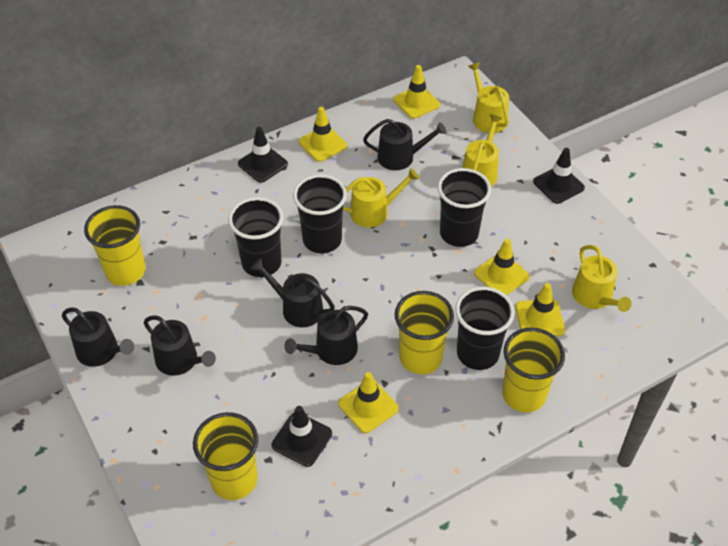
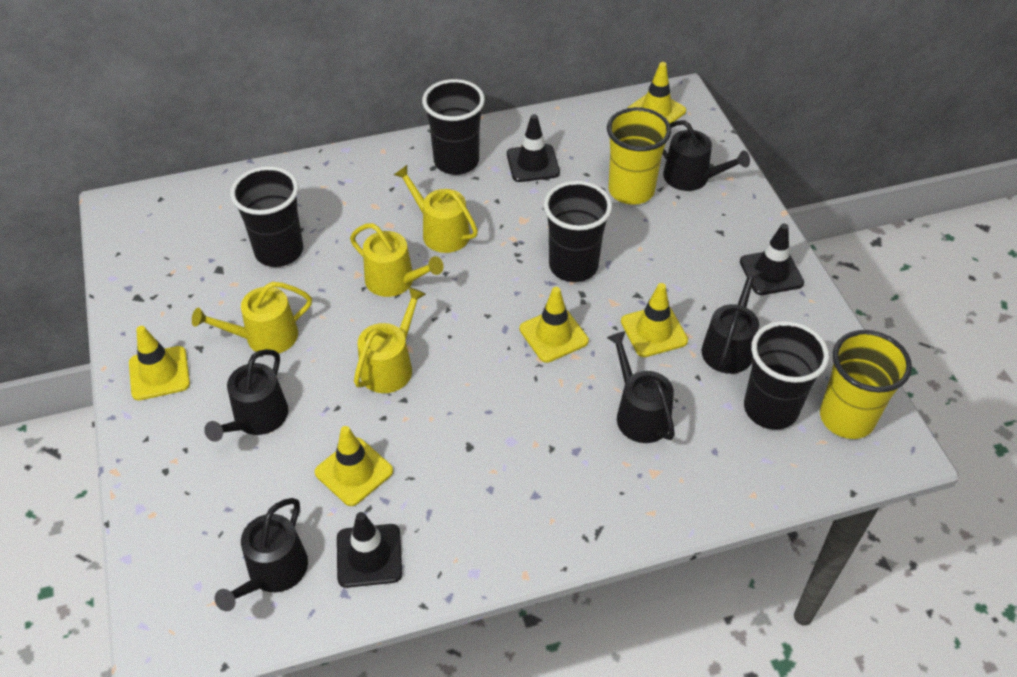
yellow cup: [84,205,146,286] [193,412,258,500] [395,291,454,374] [502,328,565,413] = 4 -> [607,107,671,205] [820,330,912,439] = 2

